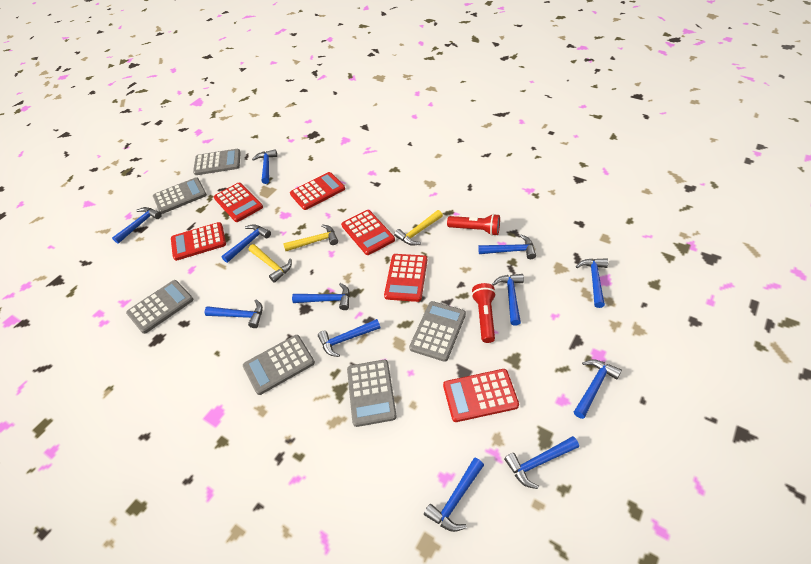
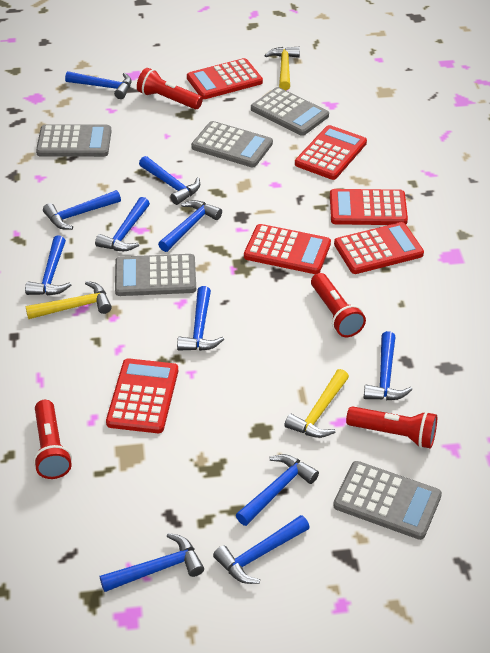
blue hammer: [112,207,162,244] [205,300,263,328] [221,224,271,263] [252,149,277,184] [292,283,350,310] [318,319,381,357] [424,458,484,532] [478,235,536,259] [492,274,524,325] [504,436,579,489] [574,359,622,419] [576,258,608,308] = 12 -> [25,235,71,295] [43,190,121,230] [65,71,132,99] [95,197,150,251] [100,533,204,592] [139,156,200,205] [158,200,222,252] [177,286,224,351] [213,515,310,584] [236,454,319,526] [364,331,412,400] = 11
grey calculator: [126,280,193,334] [153,177,207,214] [193,149,241,175] [243,335,315,395] [347,360,397,427] [409,301,466,362] = 6 -> [36,124,111,157] [115,254,196,296] [191,121,273,167] [251,87,329,136] [333,461,442,540] = 5
red flashlight: [447,214,500,236] [471,283,496,343] = 2 -> [33,400,72,479] [137,68,203,109] [311,273,366,337] [346,406,437,449] = 4

